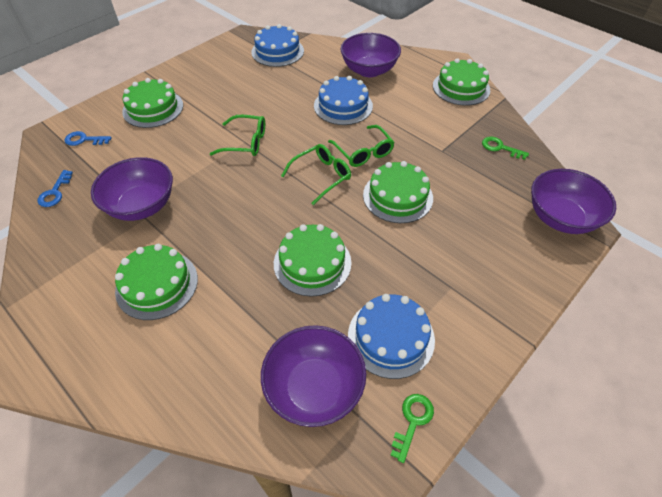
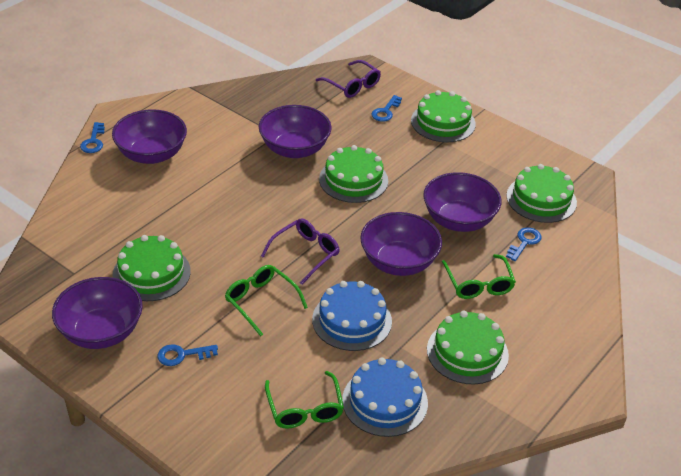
blue cake: [251,24,304,67] [314,76,373,125] [348,294,435,379] = 3 -> [312,281,392,351] [342,357,428,437] = 2
blue key: [37,170,73,207] [64,131,112,146] = 2 -> [80,122,105,153] [157,344,218,366] [372,95,402,122] [506,227,542,261] = 4
green key: [391,394,434,463] [482,136,529,160] = 2 -> none = 0
purple bowl: [91,157,173,221] [261,325,366,427] [340,33,401,77] [531,169,616,234] = 4 -> [52,277,143,349] [112,109,187,164] [259,105,332,158] [360,212,442,276] [423,172,501,232] = 5
purple glasses: none = 0 -> [261,218,340,285] [316,60,381,98] = 2

